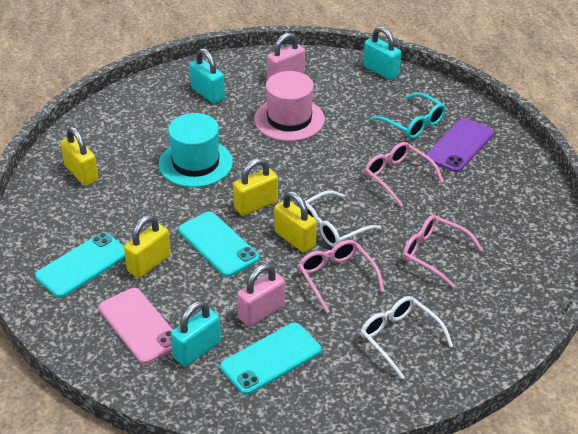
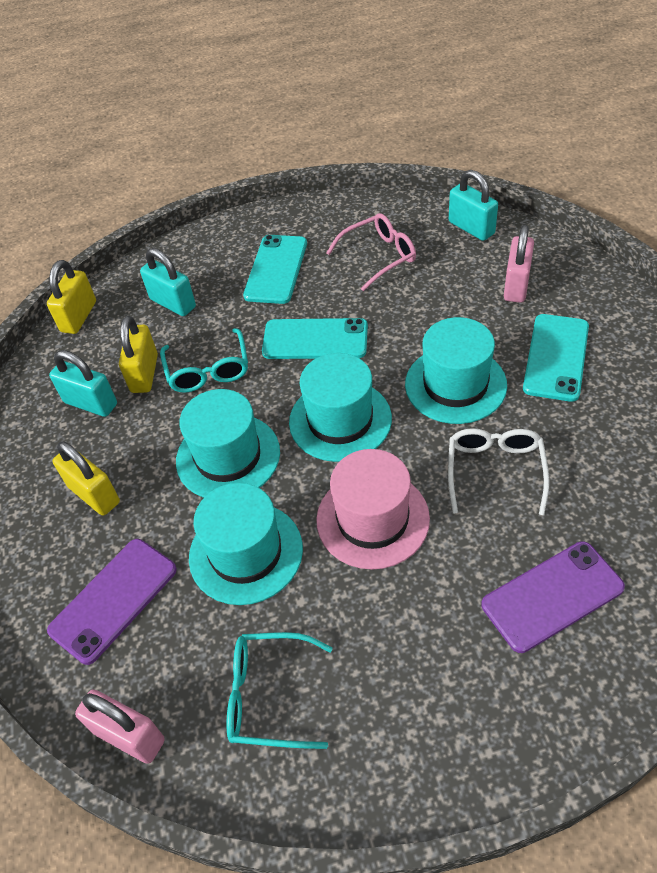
pink glasses: [298,240,384,313] [365,142,444,207] [402,215,483,288] = 3 -> [327,213,416,291] = 1
pink phone: [99,288,173,364] = 1 -> none = 0
purple phone: [426,118,494,172] = 1 -> [47,539,177,665] [481,541,625,653] = 2
turquoise glasses: [370,92,446,139] = 1 -> [160,328,248,392] [226,632,332,749] = 2
turquoise hat: [159,113,233,187] = 1 -> [176,389,280,498] [189,483,303,605] [289,353,392,462] [405,317,507,424] = 4
white glasses: [299,190,381,247] [361,296,453,379] = 2 -> [448,428,550,515] = 1
yellow padlock: [61,127,98,186] [124,215,171,278] [233,158,278,216] [274,191,317,253] = 4 -> [47,260,96,334] [52,441,120,516] [119,316,158,393] = 3

